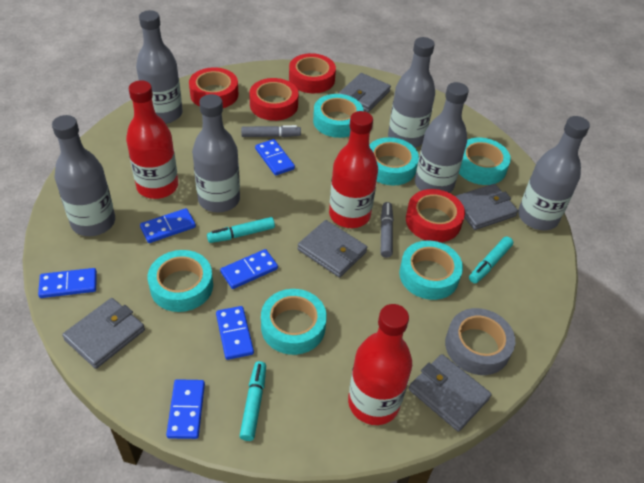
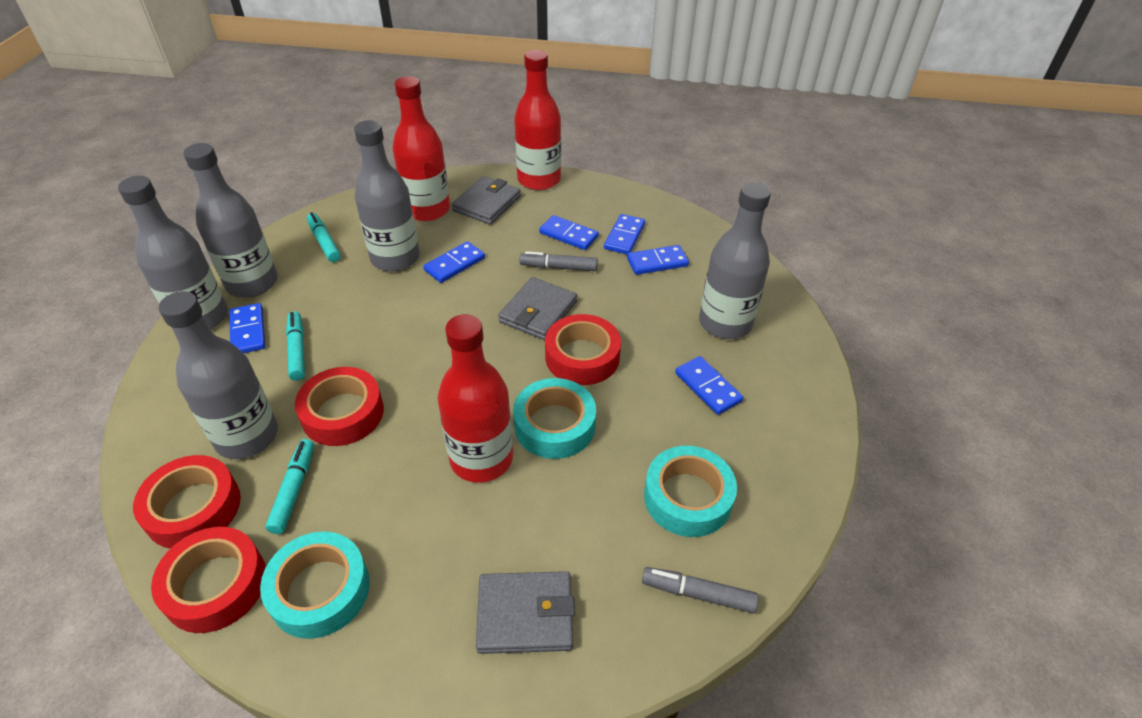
grey bottle: [52,115,115,236] [136,10,183,124] [192,94,240,213] [388,37,435,148] [415,82,469,193] [518,116,590,230] = 6 -> [118,176,228,330] [159,291,278,459] [183,143,278,298] [354,120,420,272] [699,182,771,339] = 5
grey tape: [445,308,515,375] = 1 -> none = 0
grey wallet: [62,298,145,369] [297,220,367,277] [338,73,391,112] [409,354,491,432] [455,184,518,230] = 5 -> [452,176,521,225] [476,571,575,654] [498,277,577,340] = 3
turquoise tape: [148,250,213,312] [261,289,327,355] [313,94,363,138] [369,137,419,185] [399,240,463,300] [459,138,511,185] = 6 -> [260,531,370,639] [513,378,596,459] [644,446,737,537] = 3

